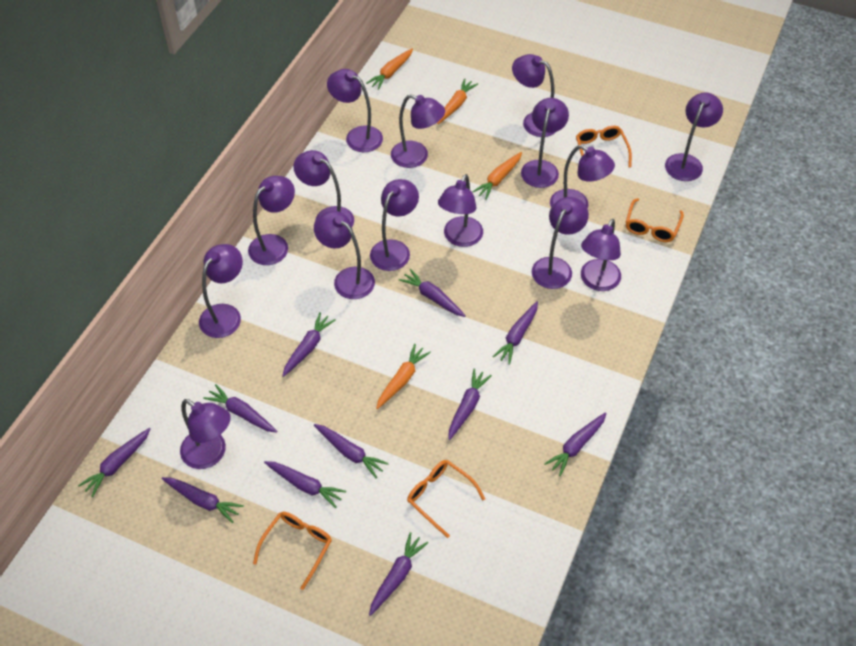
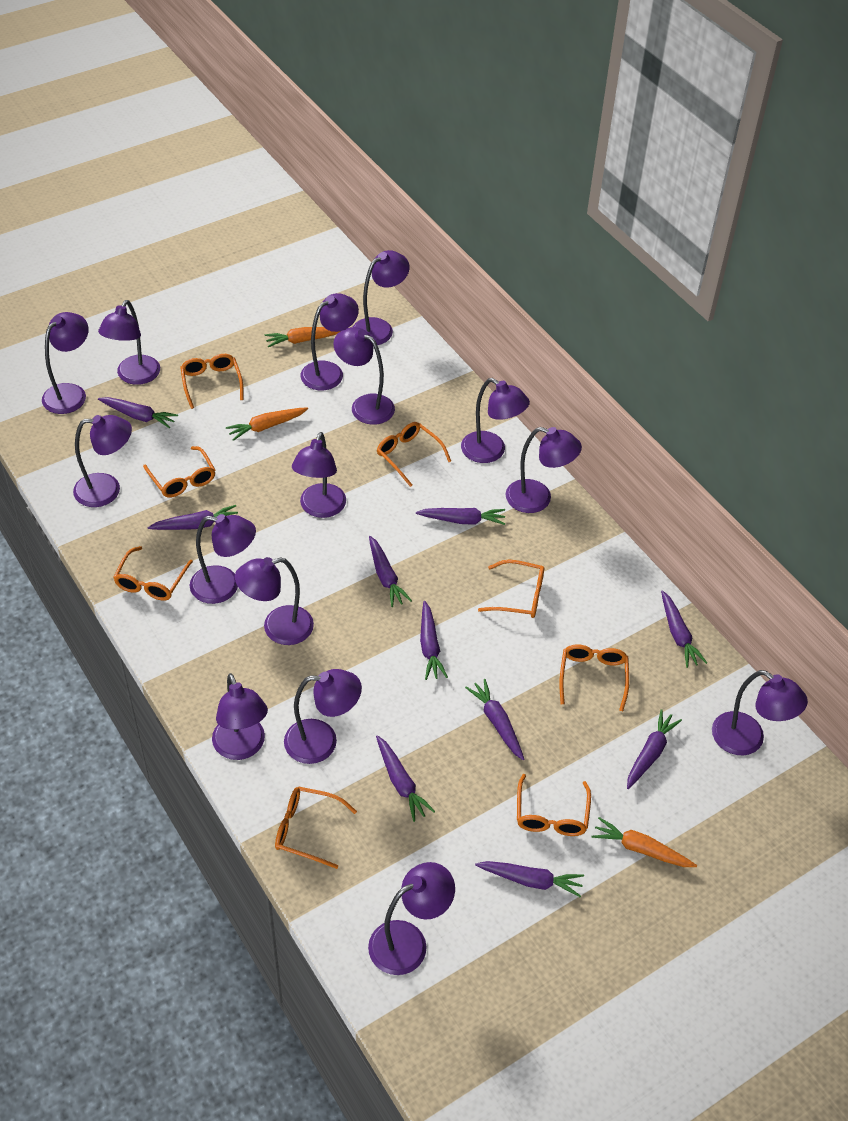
orange carrot: [366,48,413,90] [376,344,431,409] [437,78,478,124] [472,152,522,200] = 4 -> [226,407,308,441] [265,327,340,347] [592,817,697,867] = 3
orange glasses: [253,512,332,590] [407,460,485,538] [576,126,632,167] [626,198,684,242] = 4 -> [113,546,193,601] [143,446,215,498] [180,354,244,409] [275,786,357,869] [377,422,451,487] [478,560,544,618] [517,774,591,836] [559,644,629,711] = 8
purple carrot: [78,428,151,497] [162,477,244,523] [203,384,278,433] [264,461,346,508] [282,312,335,377] [314,424,389,478] [369,532,429,616] [399,269,466,317] [448,369,492,440] [492,301,538,365] [544,412,607,476] = 11 -> [98,397,178,428] [147,505,238,530] [369,536,412,607] [376,735,435,822] [416,508,505,525] [420,601,448,680] [465,679,524,760] [475,861,584,897] [627,709,682,789] [661,591,707,668] = 10

